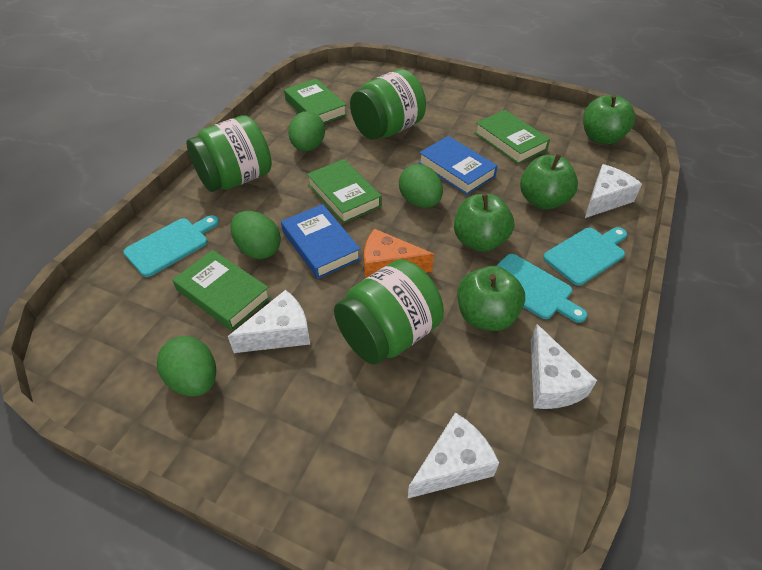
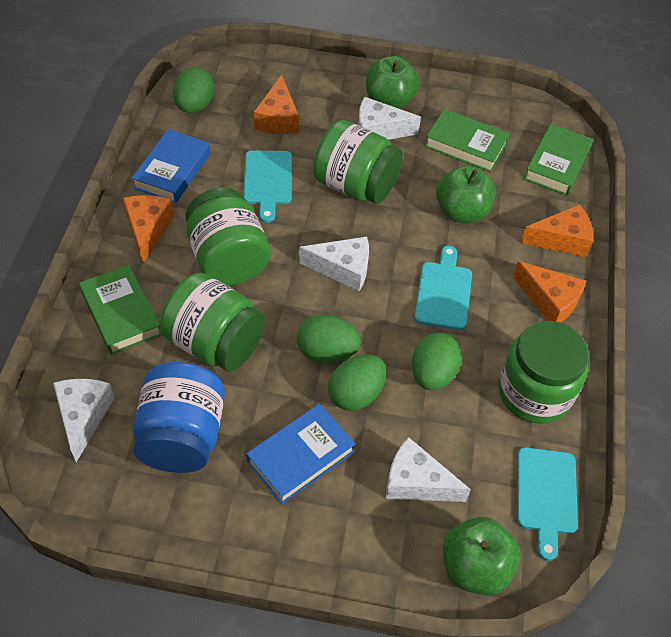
blue jar: none = 0 -> [133,362,225,473] = 1
green apple: [454,194,514,252] [457,266,525,331] [520,154,578,210] [583,94,635,145] = 4 -> [366,56,419,109] [436,165,496,223] [443,517,520,595] = 3
green book: [172,250,271,331] [284,79,347,124] [307,159,382,224] [475,110,550,164] = 4 -> [79,265,162,355] [425,109,510,172] [524,124,593,196] = 3
green jar: [187,115,272,192] [334,259,444,365] [350,69,426,140] = 3 -> [160,272,265,372] [185,188,271,286] [313,120,403,204] [498,321,589,424] = 4
orange cheese: [364,229,434,278] = 1 -> [123,195,174,264] [254,75,299,134] [513,261,586,322] [520,204,593,257] = 4

